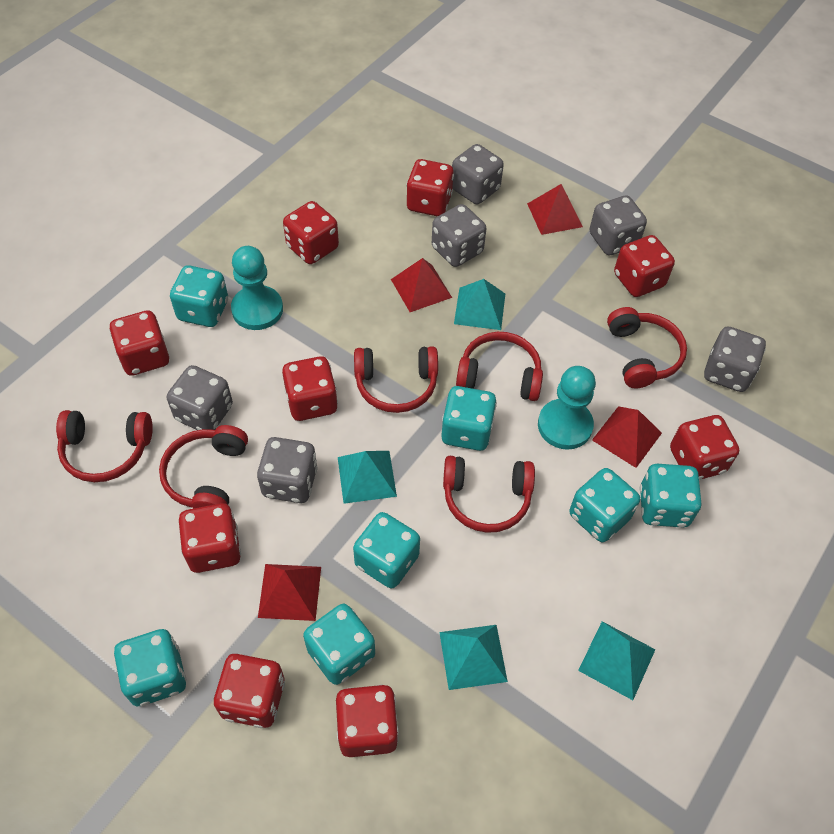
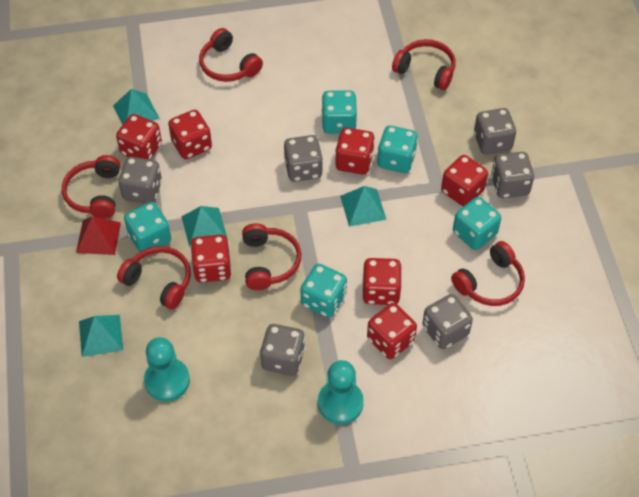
red dice: [109,310,169,376] [179,503,241,573] [214,654,285,728] [282,356,338,421] [283,201,339,264] [336,684,399,757] [406,159,454,217] [614,235,675,297] [670,415,739,480] = 9 -> [116,114,162,160] [168,110,212,159] [190,234,232,283] [335,128,375,175] [362,258,402,305] [367,303,417,359] [441,155,488,206] = 7
red pyramid: [258,564,321,621] [391,258,452,312] [527,184,583,235] [592,406,662,468] = 4 -> [76,216,121,255] = 1
turquoise dice: [114,629,187,706] [170,265,228,327] [303,604,375,685] [353,512,420,588] [441,386,497,451] [569,468,640,542] [640,464,701,528] = 7 -> [124,202,171,252] [300,264,347,318] [321,90,357,134] [377,125,418,173] [453,197,501,250] = 5

